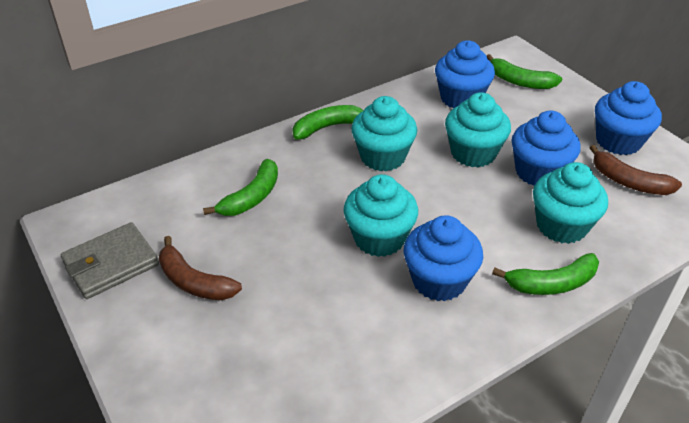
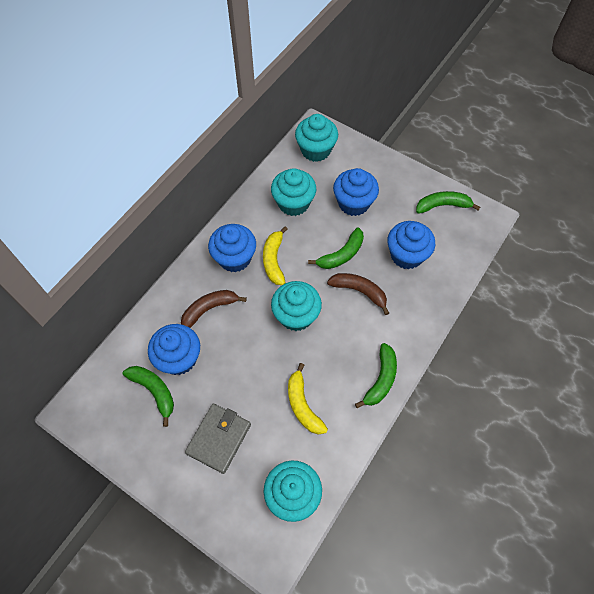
yellow banana: none = 0 -> [263,226,287,285] [288,363,328,435] = 2

